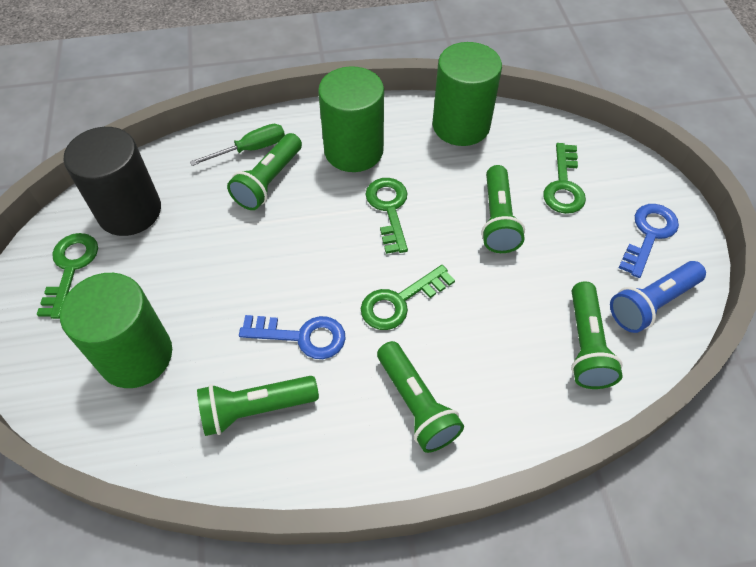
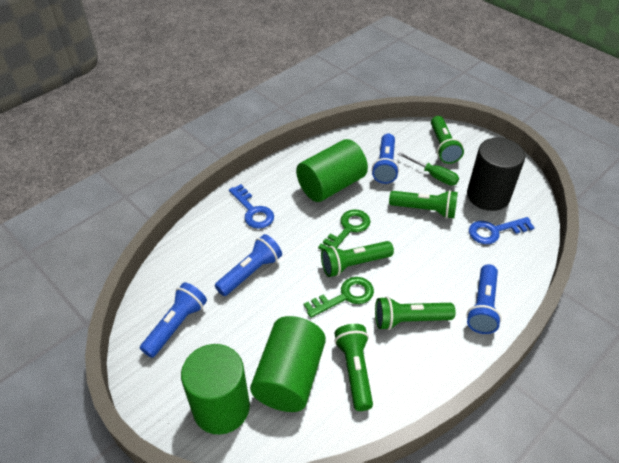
blue flashlight: [610,261,706,333] = 1 -> [140,282,207,358] [215,234,282,296] [372,134,399,184] [466,264,502,334] = 4
green key: [37,233,98,319] [361,265,455,330] [366,178,408,254] [543,143,586,214] = 4 -> [304,277,374,318] [318,209,371,250] = 2

